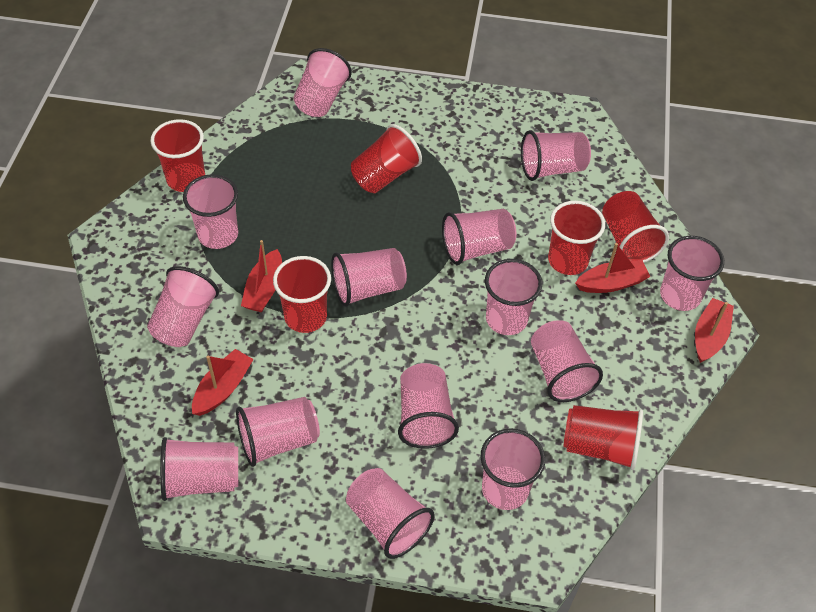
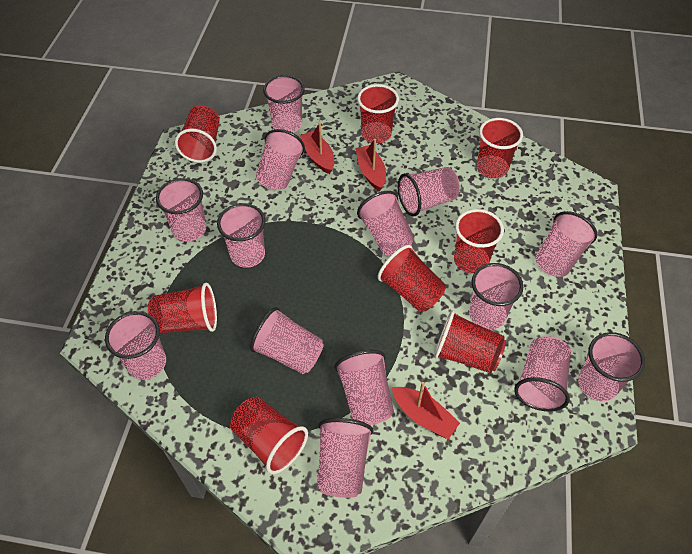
red boat: [192,349,254,416] [241,240,282,312] [575,243,650,293] [695,298,734,363] = 4 -> [300,123,334,174] [356,139,386,191] [392,382,460,439] = 3
red cup: [151,119,205,192] [273,256,331,333] [351,124,422,193] [548,201,605,275] [563,405,643,470] [602,191,669,263] = 6 -> [148,283,217,334] [175,105,220,163] [230,397,308,474] [357,84,399,143] [378,245,445,312] [434,310,506,373] [454,209,504,274] [477,118,523,178] = 8

